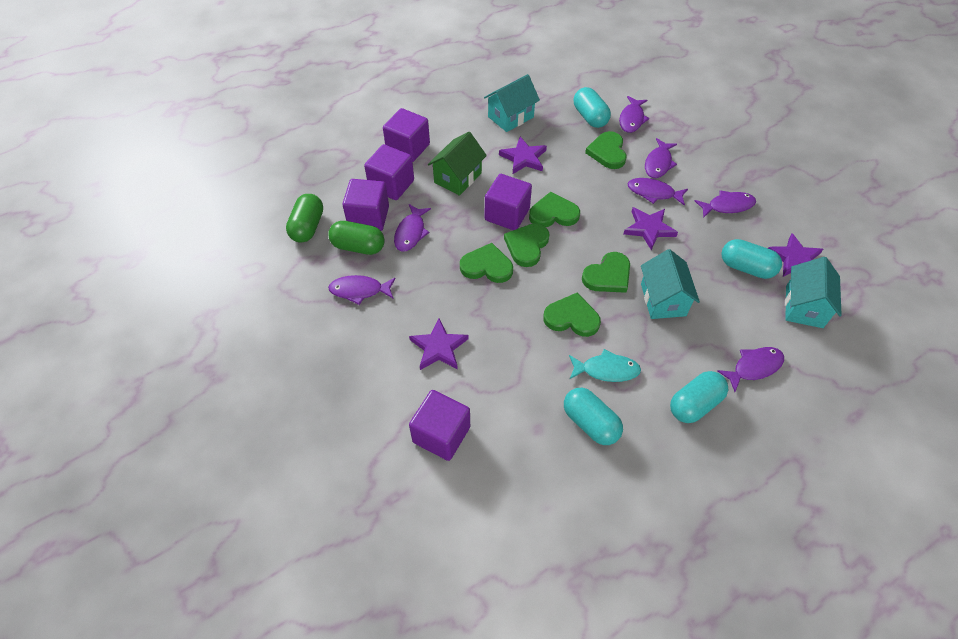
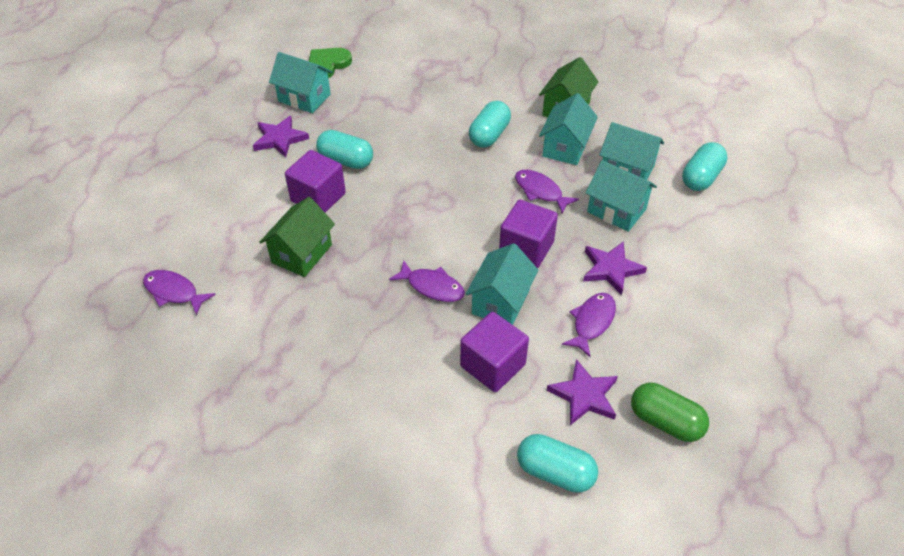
green capsule: [286,194,323,243] [328,221,385,255] = 2 -> [631,383,709,442] = 1
green heart: [460,243,513,283] [504,223,549,267] [529,192,580,227] [543,292,601,337] [582,252,630,293] [585,131,627,169] = 6 -> [309,48,352,78] = 1
green house: [428,132,487,196] = 1 -> [259,197,335,277] [539,57,599,117] = 2
purple cube: [342,179,389,231] [364,144,414,200] [383,108,430,162] [409,390,470,461] [485,174,532,230] = 5 -> [285,150,346,213] [460,312,529,392] [499,200,558,268] = 3
purple fish: [328,275,395,305] [394,204,431,251] [619,96,650,133] [627,178,688,206] [645,138,677,178] [695,190,756,218] [717,347,784,392] = 7 -> [143,270,216,315] [389,260,465,302] [515,170,579,214] [562,293,616,357] = 4
purple star: [409,318,469,370] [499,137,547,174] [624,207,678,250] [768,233,823,277] = 4 -> [253,116,309,158] [547,359,618,425] [583,241,647,295] = 3
turquoise fish: [569,349,641,382] = 1 -> none = 0
turquoise house: [484,74,540,132] [641,249,700,319] [785,257,842,328] = 3 -> [269,52,332,113] [466,243,538,325] [539,93,598,165] [586,160,657,232] [599,122,664,180] = 5

